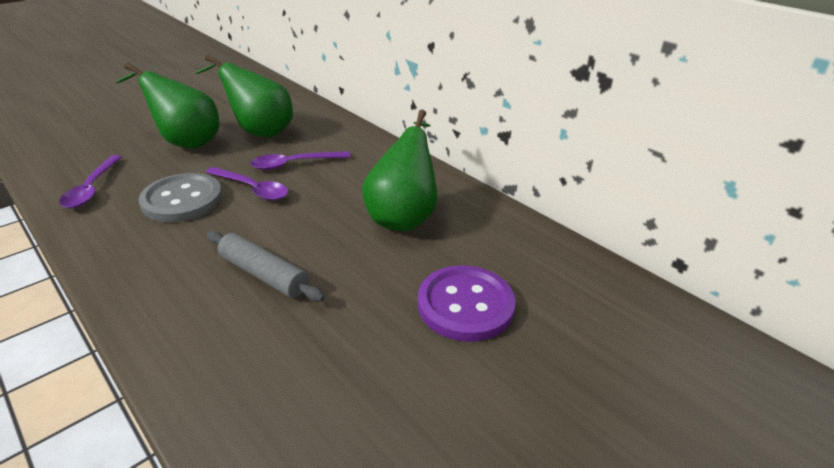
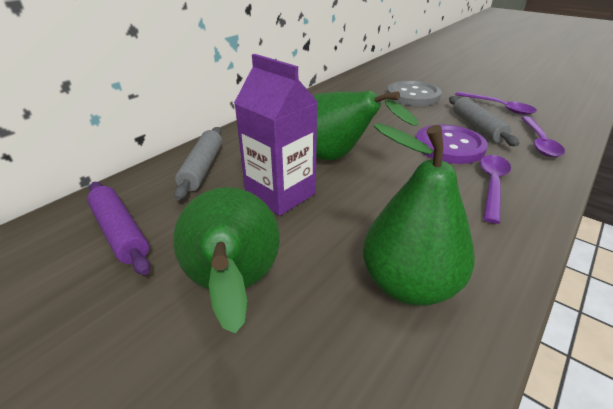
grey rolling pin: [207,231,325,302] = 1 -> [174,127,222,200] [449,96,520,146] = 2
purple carton: none = 0 -> [234,54,318,216] = 1
purple rolling pin: none = 0 -> [87,182,150,275] = 1

